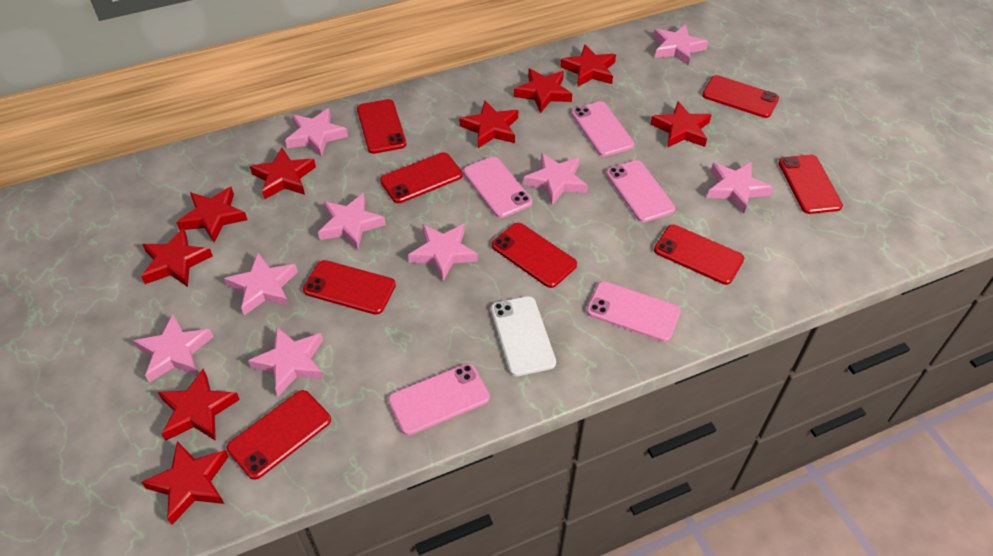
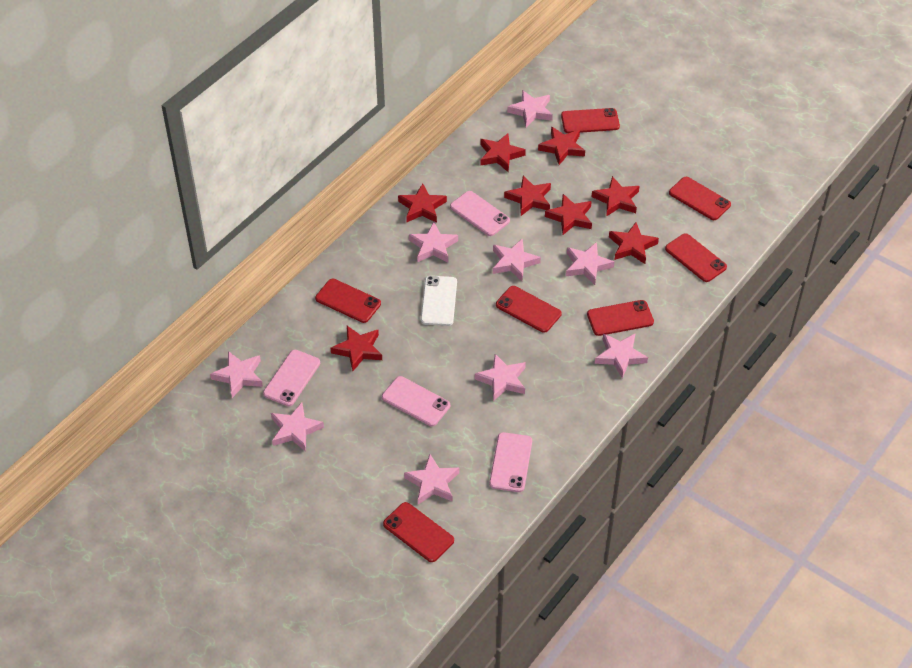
pink phone: [388,363,490,435] [463,157,532,218] [571,101,634,156] [586,281,681,342] [606,160,675,222] = 5 -> [263,350,320,406] [382,376,450,426] [450,191,510,236] [489,432,532,492] = 4
red phone: [226,390,331,480] [303,260,396,315] [357,99,406,154] [380,152,463,203] [492,223,577,288] [654,225,744,285] [702,75,779,118] [779,154,843,214] = 8 -> [315,279,381,323] [383,502,454,562] [496,286,562,333] [561,108,620,133] [587,300,654,336] [665,233,727,282] [669,177,731,220] = 7
red star: [141,228,213,287] [141,441,229,525] [158,369,240,441] [176,187,247,242] [250,148,316,199] [459,101,518,148] [514,68,572,113] [560,44,616,87] [650,101,711,147] = 9 -> [331,326,382,371] [398,183,447,223] [480,133,526,172] [504,176,551,216] [538,127,585,165] [545,194,592,235] [592,176,640,217] [609,222,659,264] = 8

